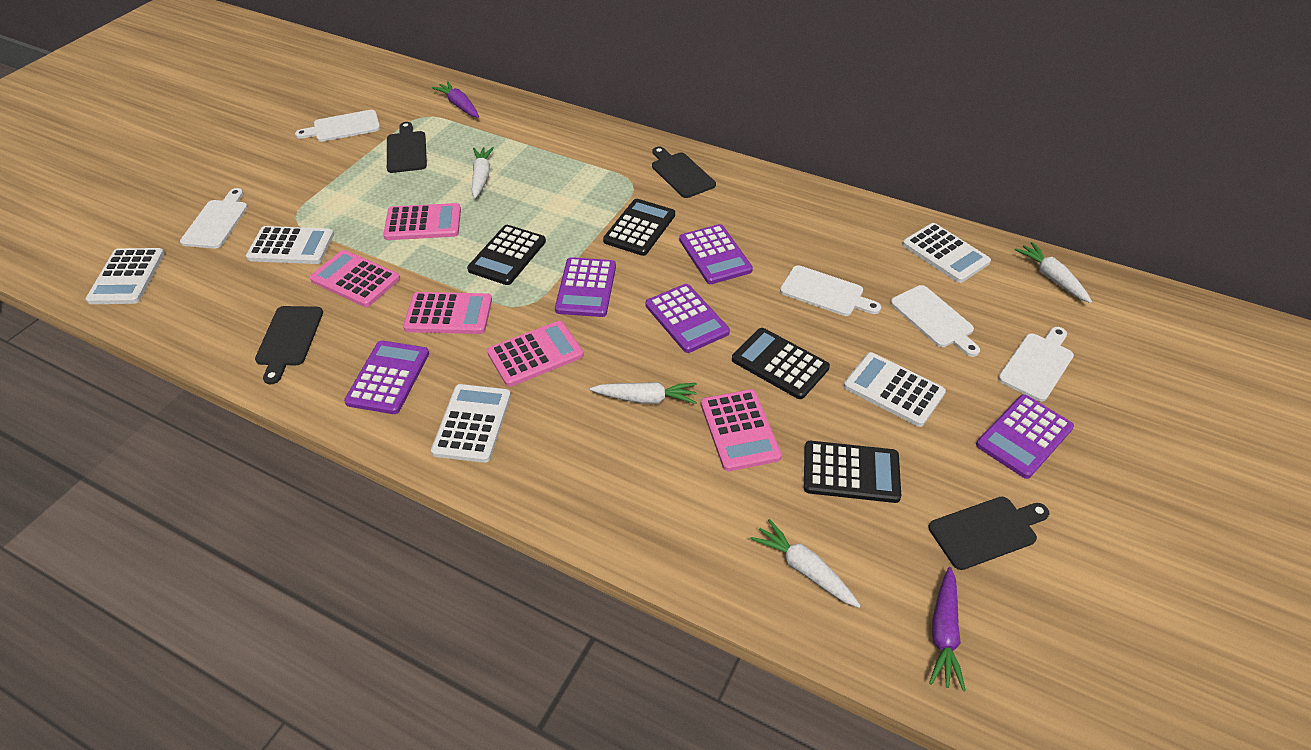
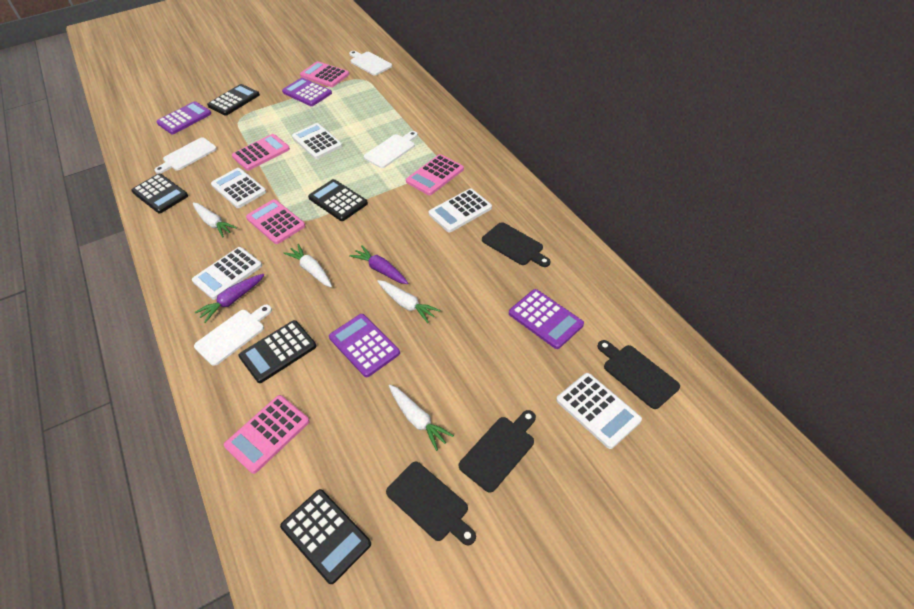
black calculator: [467,225,546,285] [603,199,675,256] [732,328,830,399] [804,441,901,503] = 4 -> [131,174,188,213] [207,84,260,116] [238,320,317,383] [280,489,371,584] [308,179,368,221] = 5
purple calculator: [344,341,429,414] [555,257,616,317] [645,284,730,353] [679,224,753,284] [976,394,1074,479] = 5 -> [156,101,211,134] [282,78,332,106] [329,314,400,377] [509,289,584,349] = 4
white cutting board: [180,188,248,248] [295,110,380,142] [780,265,881,316] [890,285,980,357] [998,327,1074,401] = 5 -> [155,137,217,174] [194,305,272,366] [349,51,392,75] [364,131,418,168] = 4

